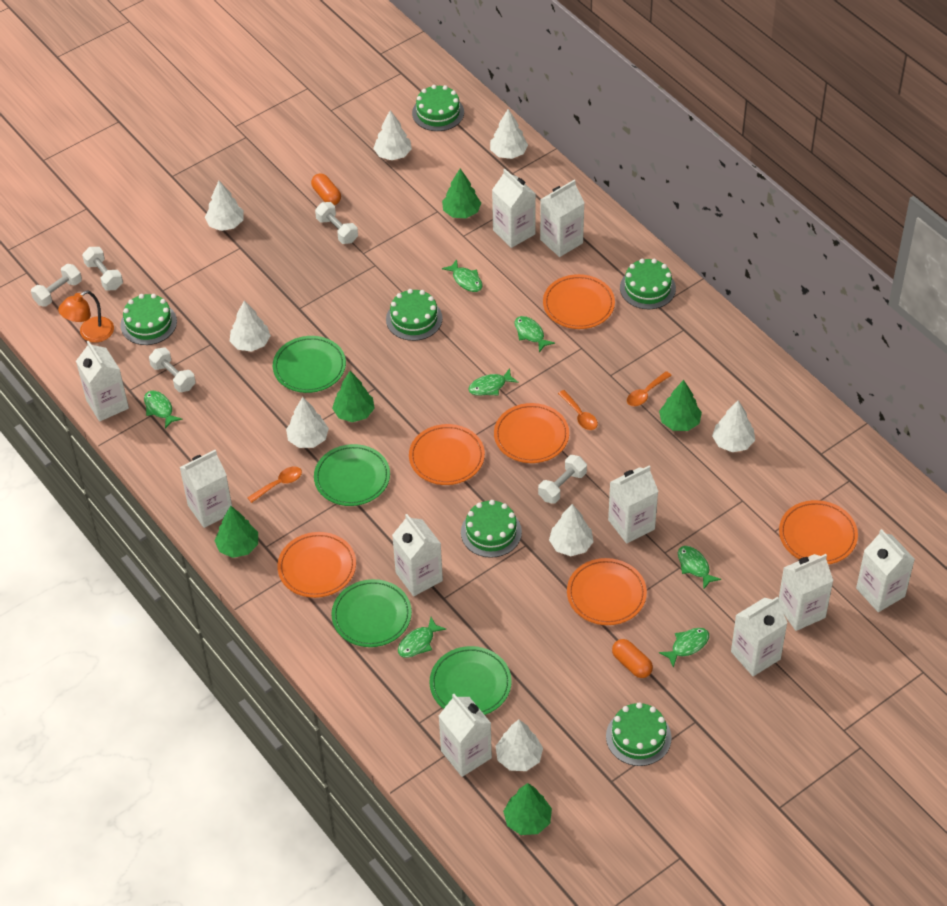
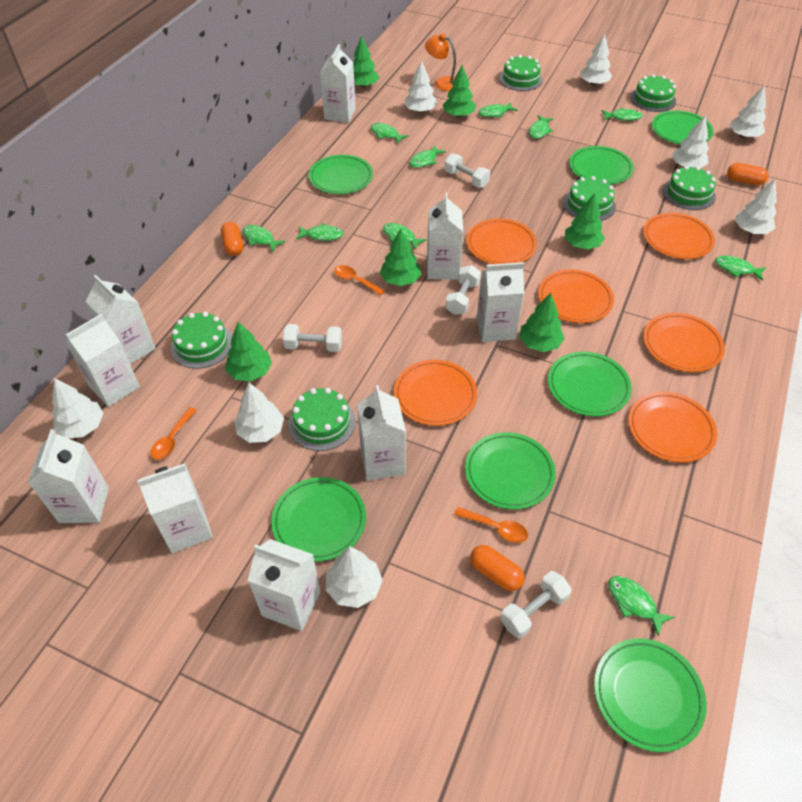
green fish: [144,391,183,429] [398,617,447,658] [442,259,483,292] [468,368,519,396] [514,316,555,352] [659,628,709,668] [678,546,721,589] = 7 -> [243,225,285,252] [296,223,344,241] [370,123,409,144] [383,223,427,250] [410,145,446,168] [478,102,518,117] [529,115,553,139] [602,108,643,121] [608,576,675,636] [715,256,766,281] = 10
green plate: [273,336,346,393] [314,444,390,506] [332,579,412,647] [429,646,512,715] = 4 -> [271,477,366,562] [309,155,373,194] [465,432,556,510] [548,352,632,416] [569,146,634,184] [594,638,707,752] [652,111,714,145] = 7
green tree: [214,506,258,558] [332,371,375,422] [442,168,481,218] [503,783,552,835] [659,380,702,431] = 5 -> [225,322,272,381] [353,35,379,88] [380,228,422,286] [443,65,476,117] [519,293,565,352] [565,193,605,250] = 6
orange capsule: [311,173,341,205] [612,639,653,678] = 2 -> [221,222,243,256] [470,545,525,591] [727,163,769,185] = 3
white carton: [76,340,129,421] [179,450,232,528] [392,514,443,596] [439,694,492,777] [492,169,536,248] [540,180,585,257] [608,466,659,543] [731,597,787,676] [778,554,833,631] [856,529,915,612] = 10 -> [28,429,109,523] [65,314,140,407] [86,275,156,364] [137,463,213,553] [248,539,321,631] [320,44,356,123] [357,385,406,481] [427,193,463,279] [477,262,525,342] = 9
white dumbbell: [31,264,82,307] [82,247,123,291] [149,347,196,392] [315,202,358,244] [538,455,587,504] = 5 -> [283,324,342,352] [444,153,490,188] [446,265,481,315] [501,571,572,638] = 4

